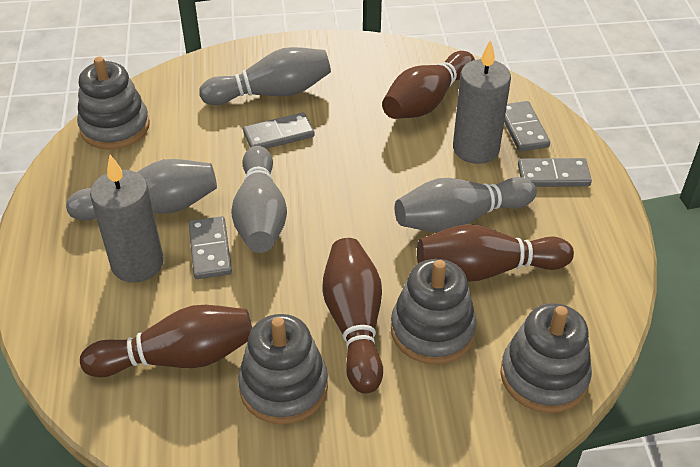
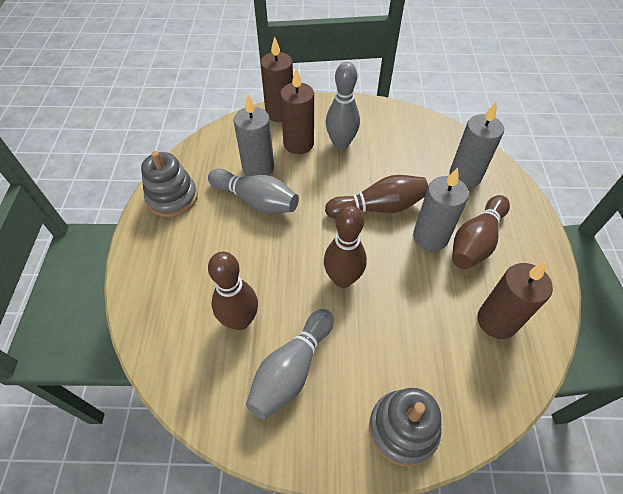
brown candle: none = 0 -> [260,36,293,122] [280,68,314,154] [477,262,553,339] = 3
grey bowling pin: [66,159,217,221] [199,47,331,105] [231,146,287,253] [395,177,537,233] = 4 -> [208,169,299,213] [246,309,334,420] [326,62,360,150] = 3
grey candle: [90,155,164,283] [453,39,511,164] = 2 -> [234,94,274,176] [413,167,469,251] [449,102,504,188] = 3
grey domino: [189,216,232,279] [243,112,315,149] [504,101,550,151] [518,158,592,187] = 4 -> none = 0
grey stacking toy: [77,56,150,150] [238,314,328,425] [391,259,477,364] [500,303,592,413] = 4 -> [141,151,197,217] [369,388,441,466] = 2

